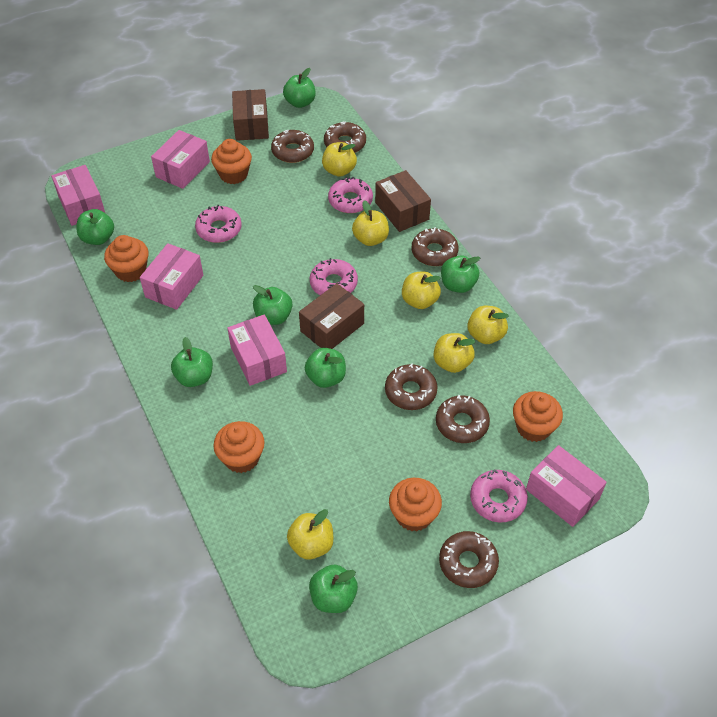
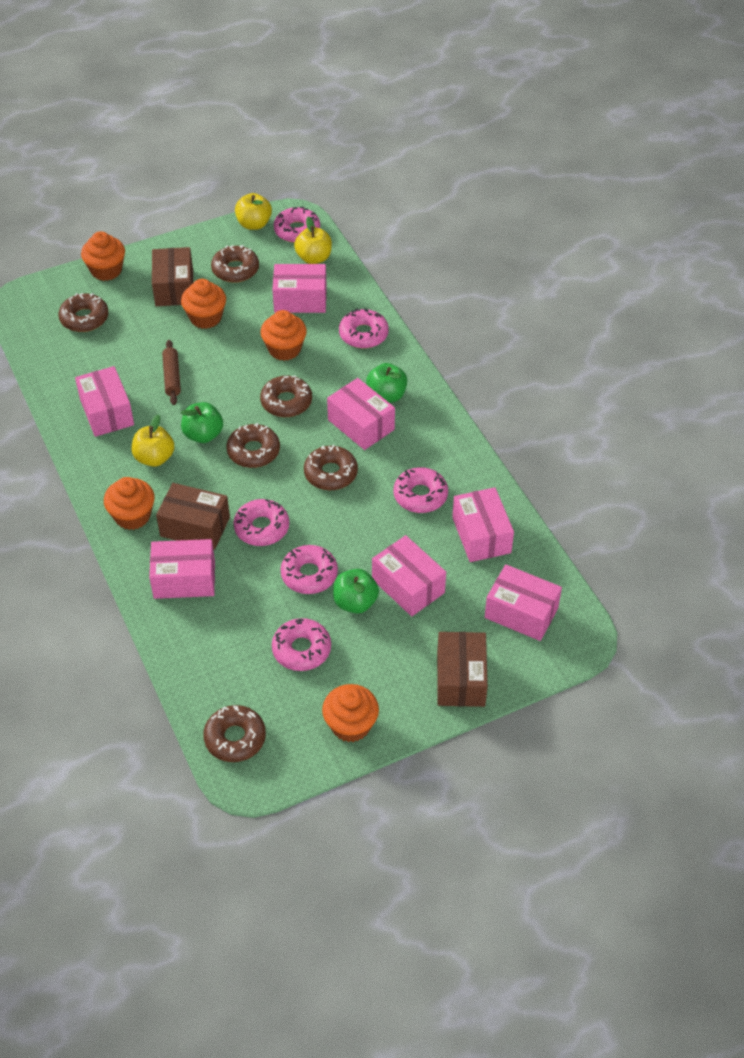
brown rolling pin: none = 0 -> [162,340,181,405] = 1
green apple: [76,209,114,245] [171,337,213,387] [253,285,292,325] [283,68,316,108] [305,348,346,388] [309,564,358,613] [441,255,480,293] = 7 -> [181,402,223,443] [333,569,379,614] [366,363,407,403] = 3
pink box: [51,165,105,226] [140,243,203,310] [151,130,210,189] [227,314,287,386] [526,445,607,527] = 5 -> [75,366,134,437] [149,539,215,599] [273,264,327,313] [327,378,395,450] [372,535,446,617] [452,487,514,562] [485,564,562,641] = 7
pink donut: [195,205,242,243] [310,258,358,295] [328,177,373,213] [470,469,528,522] = 4 -> [233,499,289,546] [272,618,331,671] [274,206,320,243] [281,545,338,594] [339,308,389,348] [394,467,448,513] = 6
yellow apple: [287,509,333,560] [322,142,357,177] [352,200,389,246] [402,271,441,309] [434,333,476,373] [467,306,509,344] = 6 -> [132,414,174,467] [235,193,272,230] [294,216,332,264] = 3

